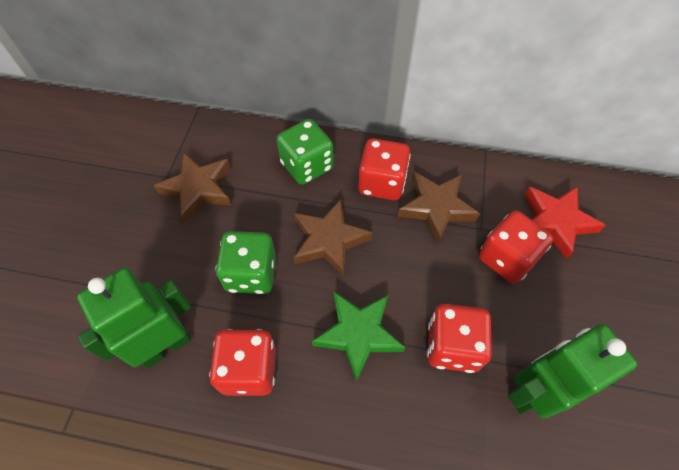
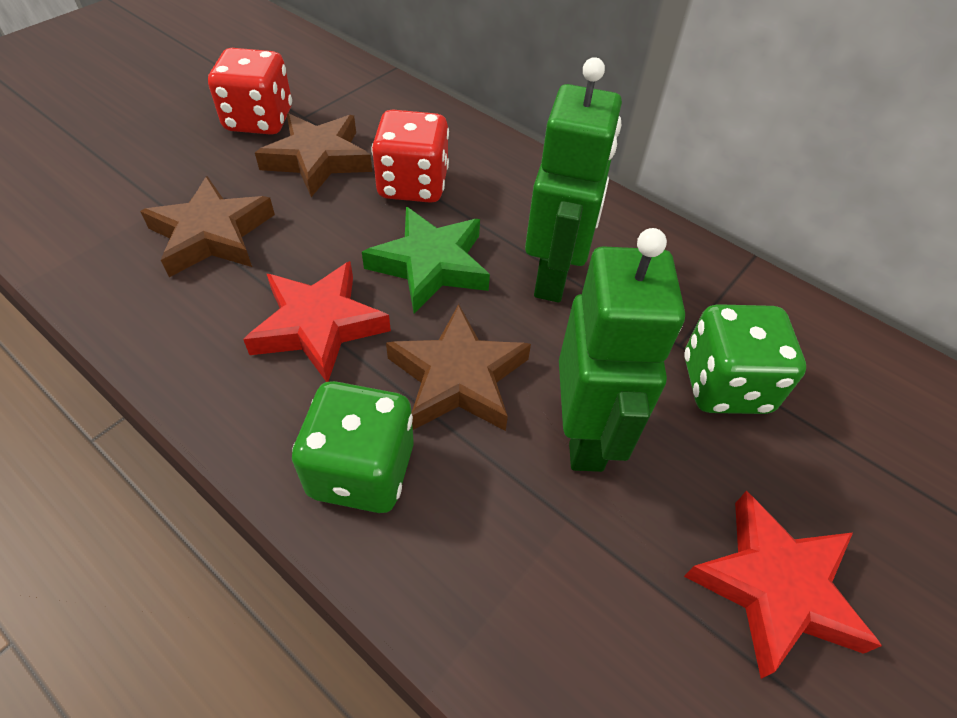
red dice: [209,329,276,396] [358,138,411,200] [427,304,492,373] [479,211,553,284] = 4 -> [208,48,292,135] [371,109,449,203] = 2
red star: [525,186,606,259] = 1 -> [243,261,391,382] [684,491,882,679] = 2

